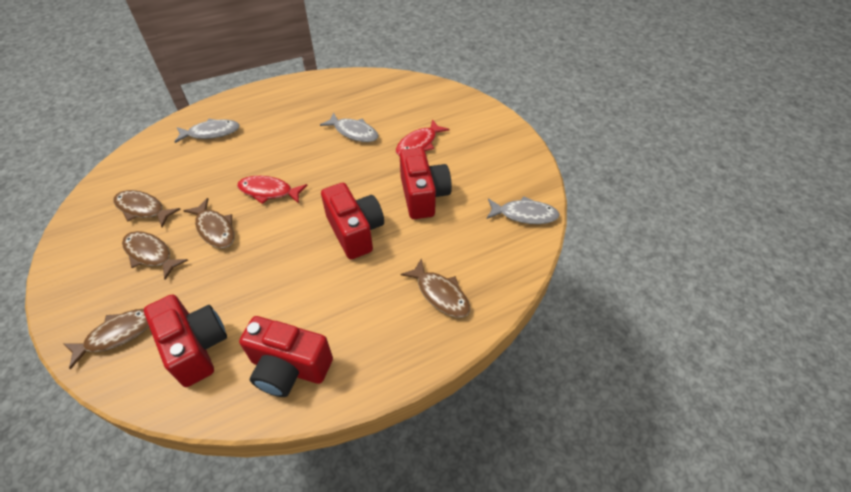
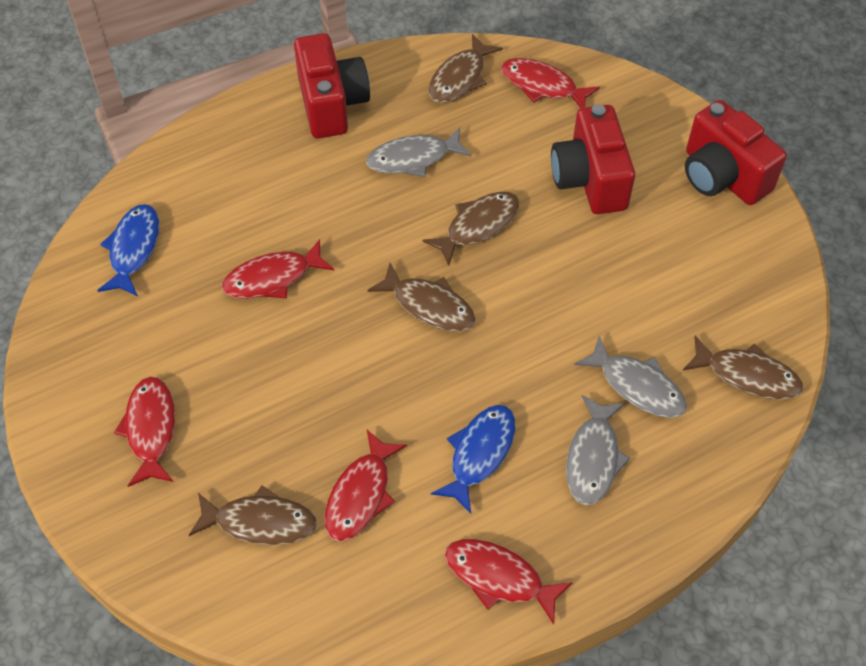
blue fish: none = 0 -> [97,204,159,296] [431,405,515,514] = 2
red camera: [144,295,227,387] [239,316,333,397] [321,183,384,259] [400,147,452,219] = 4 -> [294,33,370,139] [551,104,635,214] [685,100,787,205] = 3
red fish: [237,176,308,204] [396,119,450,156] = 2 -> [114,377,175,487] [222,239,335,298] [325,430,407,541] [445,539,573,624] [501,58,600,108] = 5

